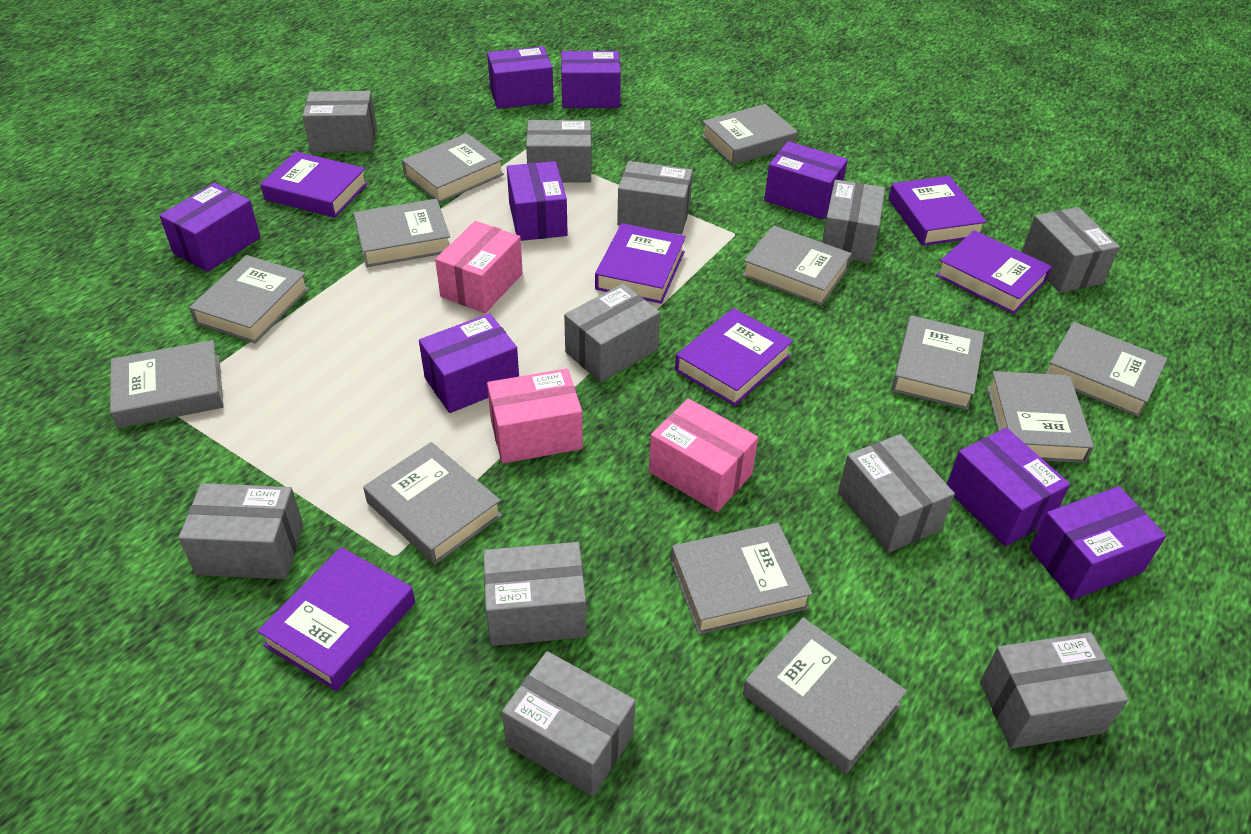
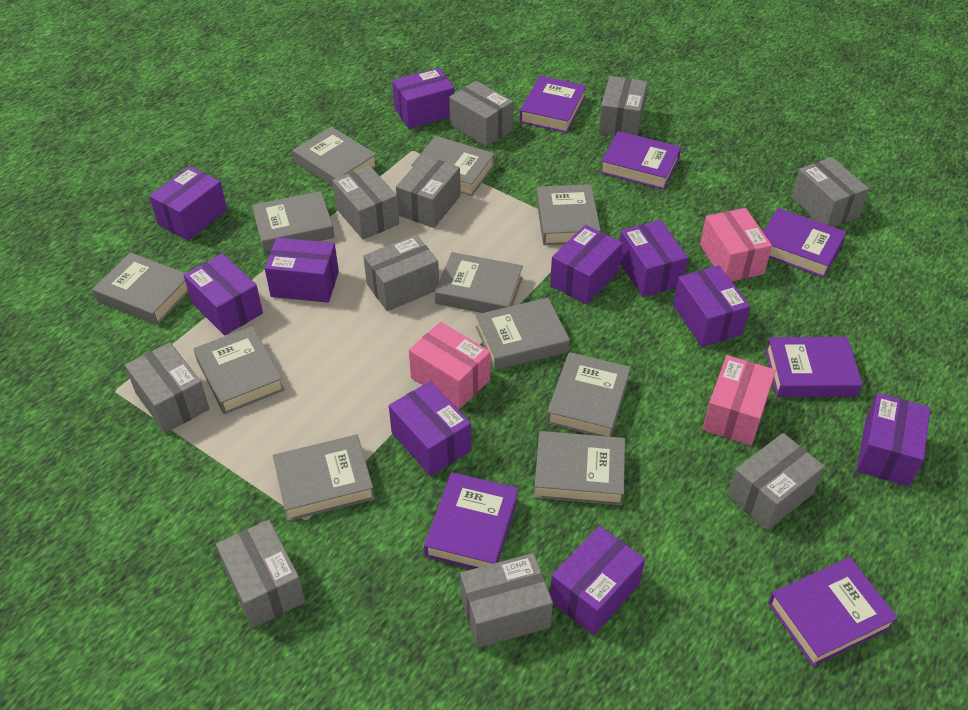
grey book: [110,340,224,428] [189,255,309,343] [354,199,450,267] [363,442,502,565] [402,133,504,203] [671,523,812,635] [701,104,798,165] [742,225,852,306] [743,618,907,774] [891,315,984,410] [987,371,1094,463] [1046,322,1167,417] = 12 -> [92,252,188,325] [194,326,284,414] [252,191,335,253] [273,434,375,521] [293,127,377,187] [411,136,495,196] [435,252,523,313] [476,298,570,370] [534,431,625,505] [536,184,601,245] [547,352,631,437] = 11
grey box: [179,483,304,579] [303,91,377,152] [483,542,586,646] [502,651,636,797] [526,120,591,183] [564,284,660,382] [617,161,693,234] [822,180,885,263] [838,434,955,553] [980,632,1129,749] [1022,207,1120,293] = 11 -> [125,342,209,433] [216,520,306,628] [332,165,399,240] [363,235,439,311] [396,155,461,228] [449,81,513,147] [460,553,553,648] [598,76,648,136] [728,433,825,531] [791,157,869,227] = 10
purple box: [159,183,260,272] [419,313,519,413] [487,47,553,109] [507,161,568,241] [561,51,621,108] [764,141,848,220] [947,428,1070,546] [1029,486,1166,600] = 8 -> [149,166,227,241] [184,253,263,336] [265,237,339,303] [389,381,471,476] [392,68,455,129] [550,225,623,304] [550,526,645,635] [620,220,688,297] [673,265,750,347] [857,393,931,486] = 10

